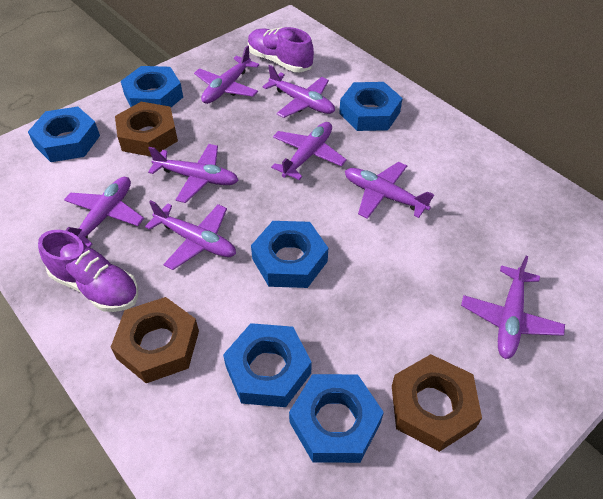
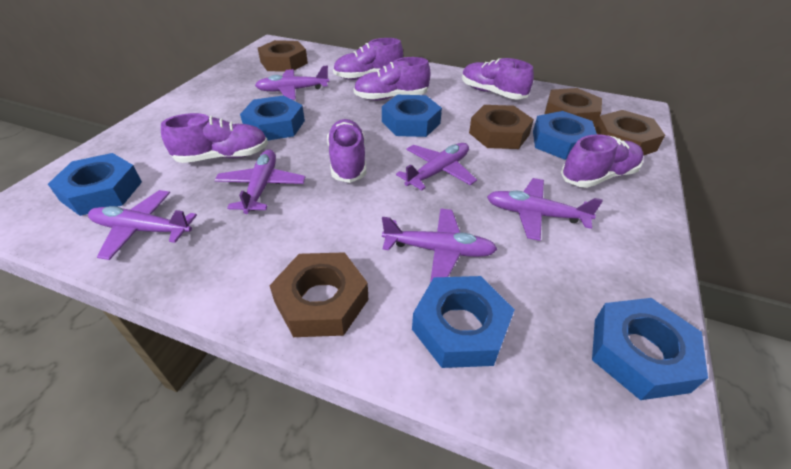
brown nut: [111,297,199,383] [115,102,178,157] [392,354,482,452] = 3 -> [258,40,308,72] [269,252,368,337] [469,105,534,149] [545,88,602,127] [595,110,665,156] = 5
purple plane: [64,177,144,247] [145,200,236,270] [148,144,238,203] [194,45,259,104] [263,65,335,118] [271,122,347,180] [345,162,434,219] [461,256,565,359] = 8 -> [88,190,197,260] [214,149,306,214] [255,66,329,100] [382,209,497,283] [396,143,477,191] [487,178,603,241] = 6
purple shoe: [38,230,138,312] [248,27,314,72] = 2 -> [161,113,268,163] [327,119,366,183] [333,38,403,80] [353,57,430,100] [462,58,534,99] [561,134,644,188] = 6

